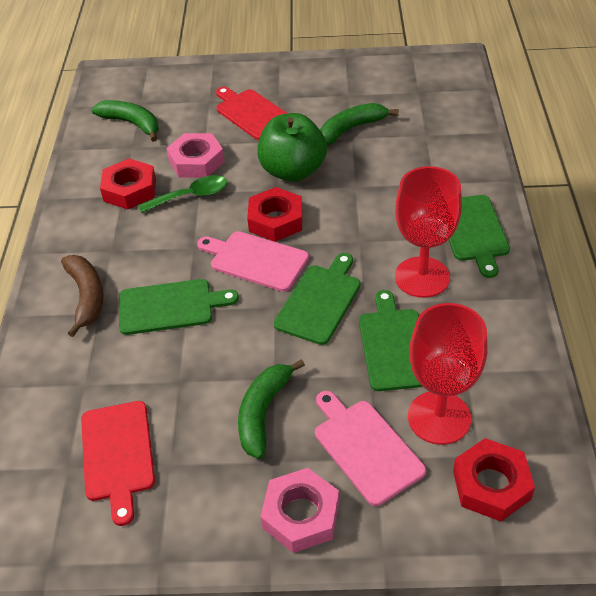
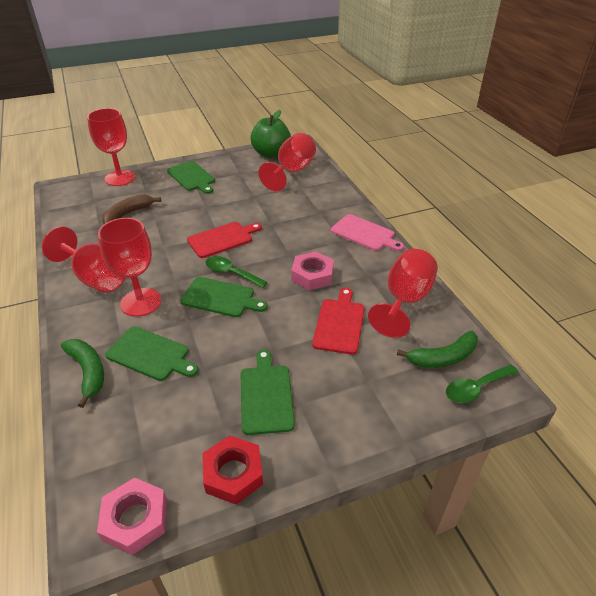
green banana: [92,100,159,142] [238,359,305,459] [320,103,399,145] = 3 -> [61,339,104,408] [397,331,478,368] = 2
green spoon: [138,175,227,213] = 1 -> [205,256,268,288] [446,365,519,403] = 2
pink cutting board: [197,231,309,292] [315,391,426,506] = 2 -> [331,214,404,251] = 1
red goblet: [395,166,462,298] [408,303,487,445] = 2 -> [42,226,125,293] [87,108,136,186] [98,218,161,317] [258,133,316,191] [368,249,438,338] = 5
red nut: [100,158,156,209] [247,187,303,242] [453,438,535,522] = 3 -> [202,435,263,504] = 1

